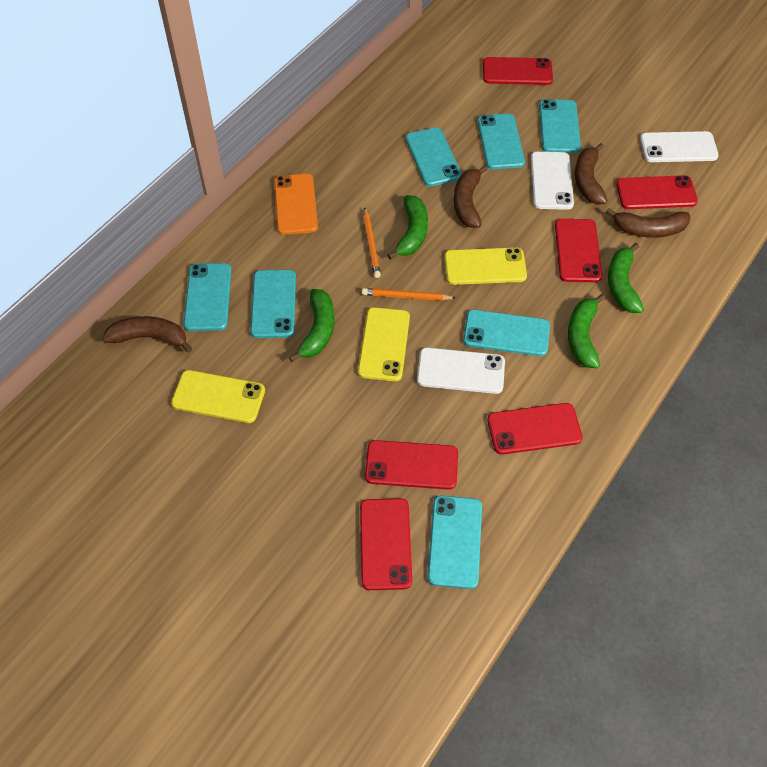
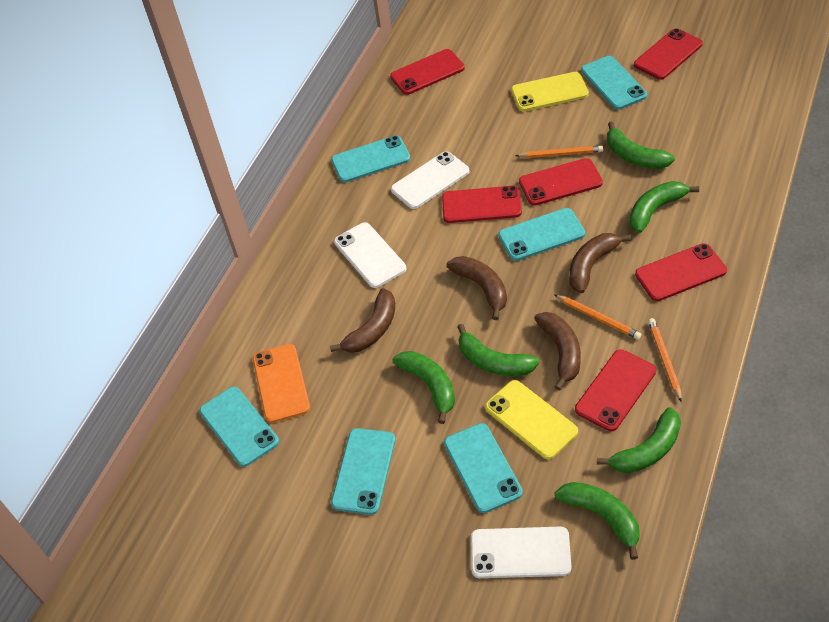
green banana: [289,289,335,362] [387,195,428,260] [568,294,605,368] [608,243,644,313] = 4 -> [393,351,455,424] [457,324,539,376] [555,482,640,560] [597,407,681,473] [607,121,675,169] [629,181,699,233] = 6
orange pencil: [362,288,455,301] [363,207,381,278] = 2 -> [515,146,603,158] [554,294,641,339] [648,318,682,402] = 3
turquoise phone: [183,263,232,331] [250,270,296,338] [406,127,462,186] [428,495,482,589] [463,310,550,356] [478,114,525,169] [539,99,581,153] = 7 -> [200,386,279,467] [331,135,411,182] [331,428,395,515] [444,423,523,513] [498,208,585,261] [581,56,647,110] = 6
yellow phone: [171,370,265,423] [358,307,410,381] [444,247,527,285] = 3 -> [485,380,578,459] [511,72,589,111] = 2

